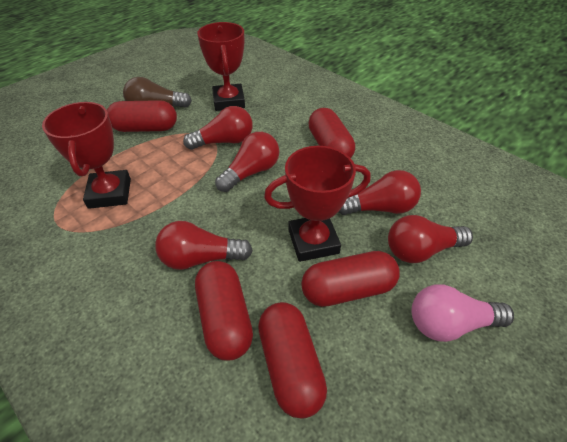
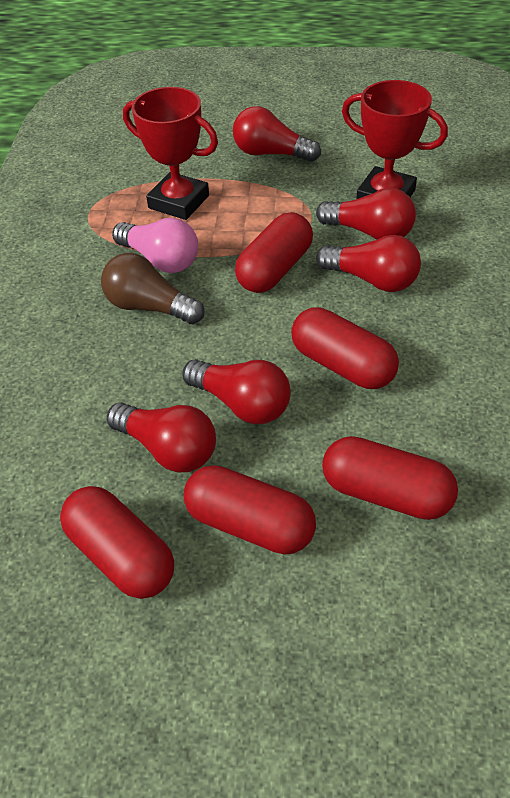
red trophy: [42,102,131,209] [197,22,245,111] [264,146,371,262] = 3 -> [123,87,218,220] [342,80,448,199] = 2

